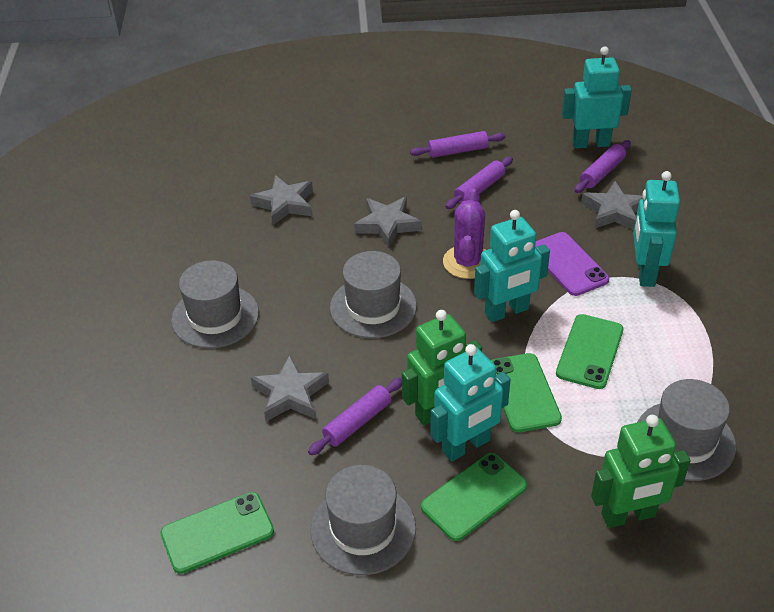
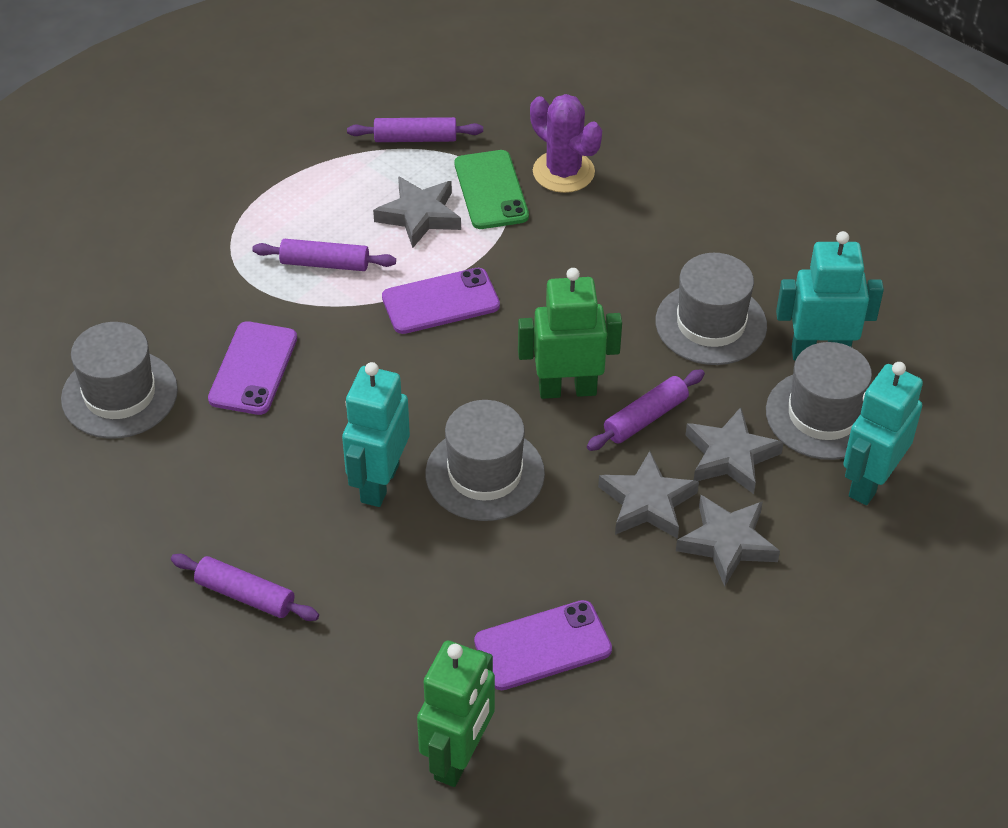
green phone: [160,492,274,574] [421,453,527,541] [491,353,562,432] [556,314,623,389] = 4 -> [455,150,529,229] = 1
purple phone: [535,232,609,296] = 1 -> [208,321,297,415] [382,268,500,334] [474,600,612,690] = 3
turquoise robot: [430,344,511,462] [474,210,550,322] [562,46,632,149] [633,171,680,287] = 4 -> [342,362,410,507] [776,231,884,361] [843,362,923,505] = 3

